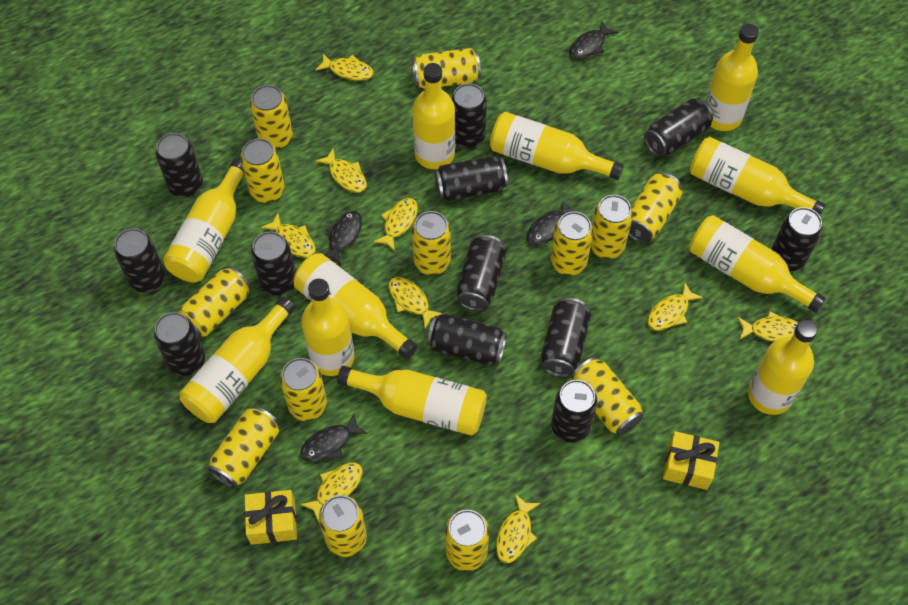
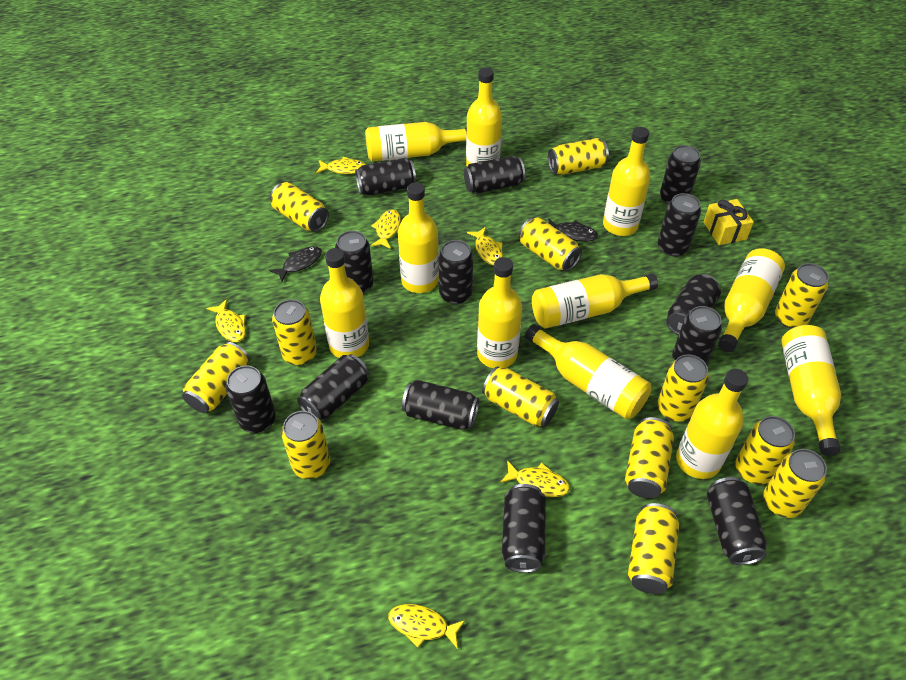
black can: [114,228,165,292] [154,312,205,376] [155,133,203,197] [251,231,296,296] [427,313,507,365] [434,156,508,201] [451,83,487,148] [456,235,506,311] [541,298,591,377] [551,380,597,443] [644,98,713,157] [771,207,823,271] = 12 -> [226,366,276,433] [297,354,369,420] [335,231,374,294] [355,158,416,196] [402,380,479,430] [438,240,473,305] [464,156,525,194] [502,484,546,573] [658,193,701,257] [660,145,701,205] [666,274,721,335] [672,306,722,365] [707,477,767,565] = 13
black fish: [300,414,368,462] [323,211,362,265] [527,199,577,245] [569,20,618,59] = 4 -> [269,246,322,282] [548,218,598,242] = 2
yellow fish: [261,213,316,258] [300,463,363,522] [315,54,374,81] [316,148,367,192] [373,198,418,251] [388,277,442,328] [496,494,541,563] [647,282,703,330] [738,311,799,342] = 9 -> [206,299,246,342] [316,157,366,174] [371,209,401,249] [388,604,465,649] [467,227,503,266] [500,460,570,497] = 6
yellow gift: [244,490,297,545] [663,431,719,490] = 2 -> [703,199,754,245] = 1

